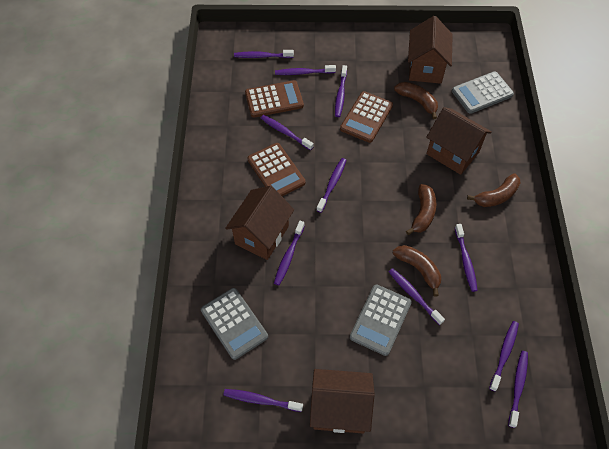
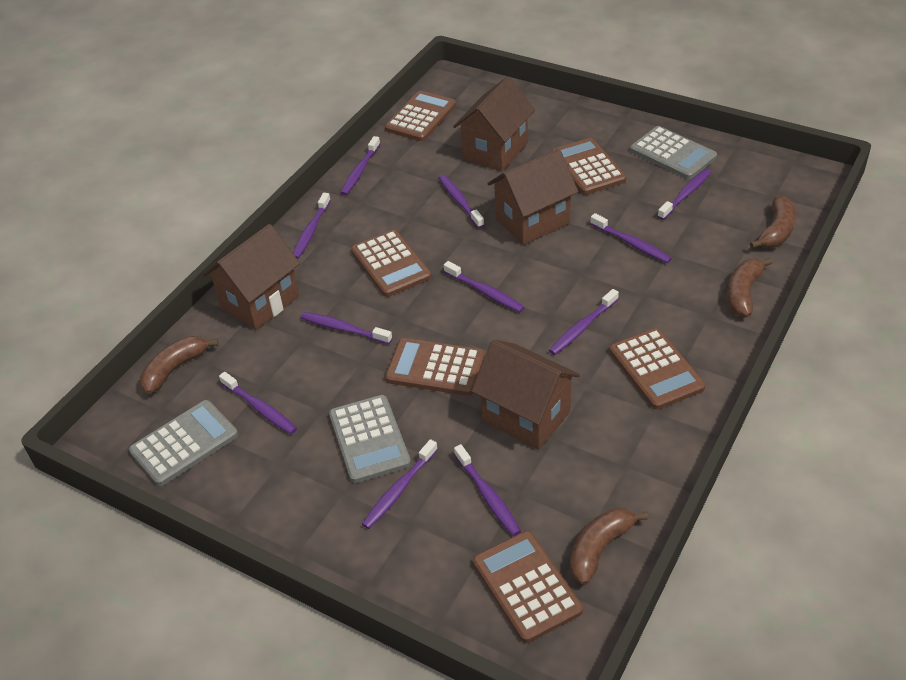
brown calculator: [245,80,304,118] [248,143,306,196] [340,91,393,143] = 3 -> [351,230,432,297] [385,91,456,141] [385,338,485,396] [473,531,583,643] [551,138,626,195] [609,328,705,410] = 6

